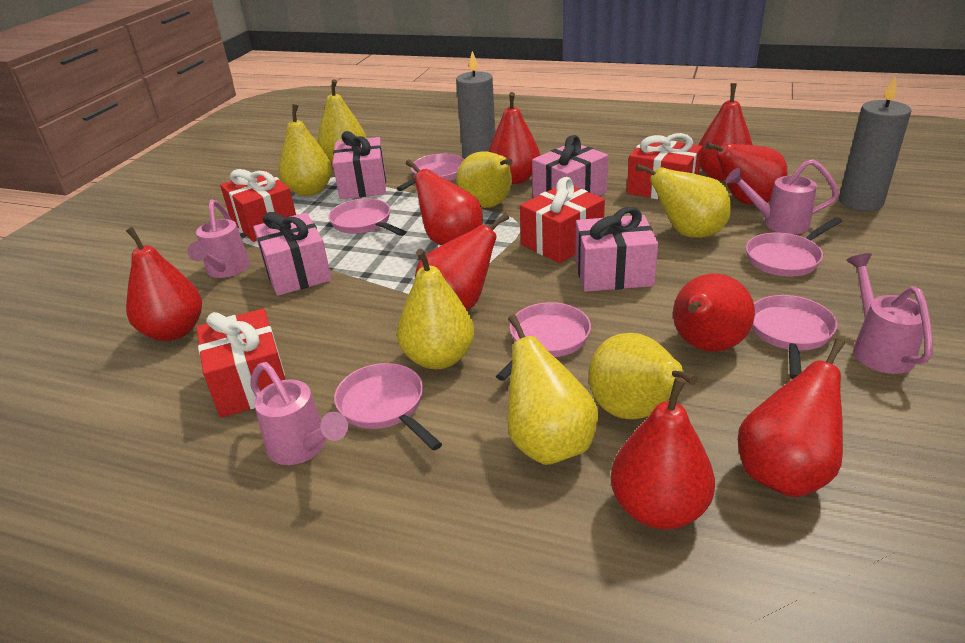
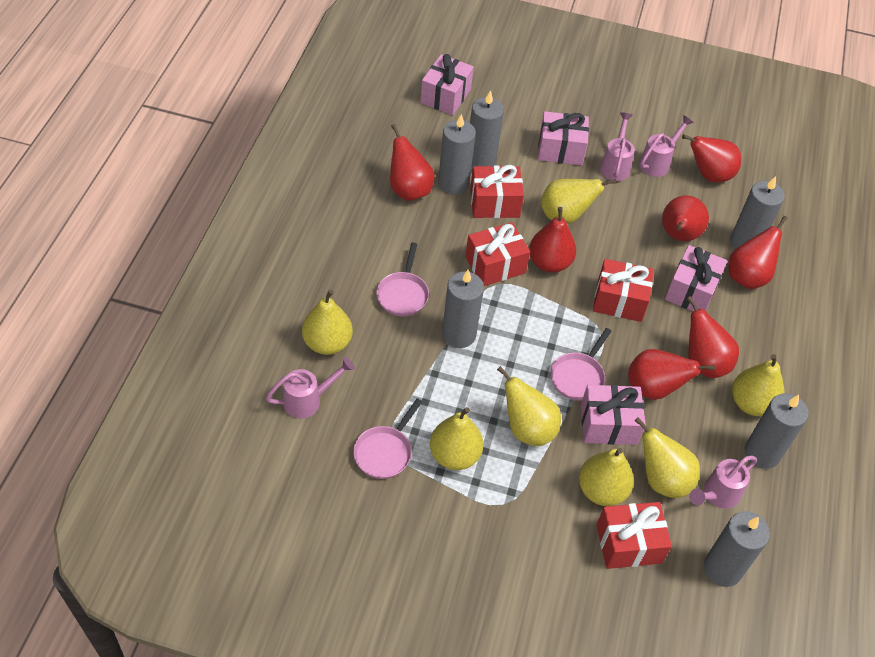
grey candle: [456,51,496,159] [839,76,911,211] = 2 -> [438,114,476,195] [442,270,484,348] [470,90,504,169] [704,511,770,587] [730,176,785,249] [744,393,809,469] = 6
pink pan: [329,198,406,236] [334,363,442,451] [397,154,464,191] [496,302,591,381] [746,217,842,277] [752,295,837,379] = 6 -> [353,398,422,479] [376,242,429,316] [551,328,612,400] = 3
red pear: [126,227,202,341] [406,159,483,245] [415,213,509,310] [488,92,540,184] [611,377,715,529] [673,273,755,352] [699,83,753,180] [705,143,788,205] [738,338,845,497] = 9 -> [390,124,435,201] [529,207,576,273] [628,349,715,400] [662,195,709,241] [682,134,741,183] [687,296,739,378] [728,216,788,289] = 7

